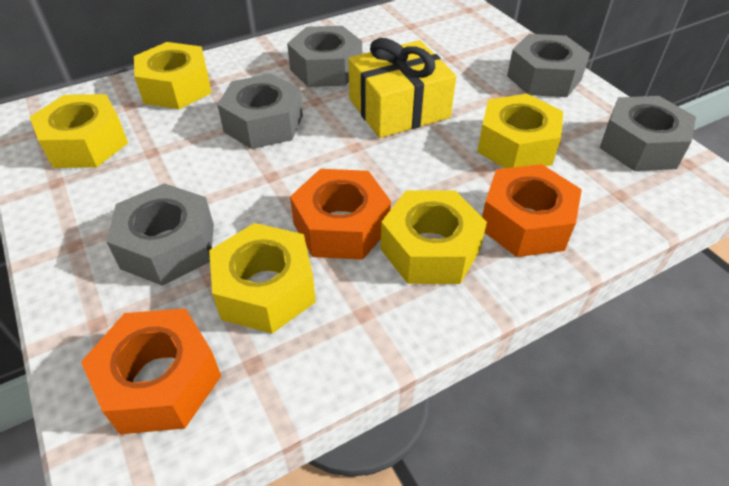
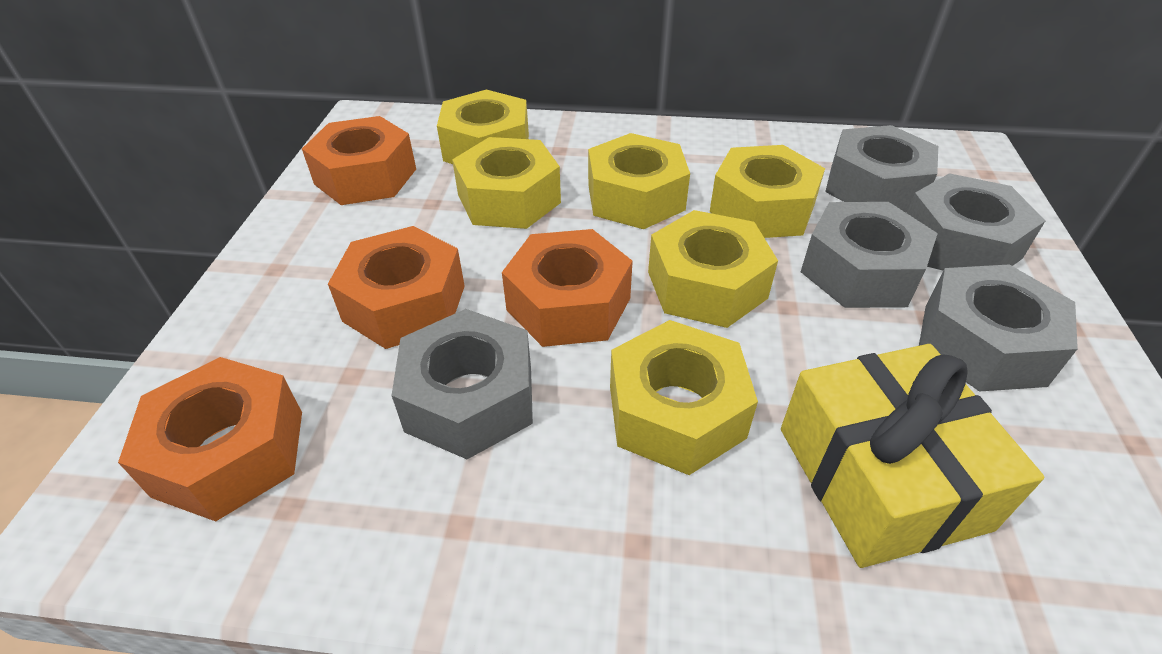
orange nut: [81,308,221,434] [290,169,391,260] [482,164,582,257] = 3 -> [118,357,302,521] [302,116,416,205] [328,226,465,349] [502,229,633,347] = 4
yellow nut: [30,94,128,168] [134,42,211,109] [209,223,316,334] [381,191,487,284] [477,94,563,168] = 5 -> [437,89,529,164] [452,137,561,229] [588,133,690,229] [610,320,758,475] [648,210,778,328] [710,145,825,238] = 6

